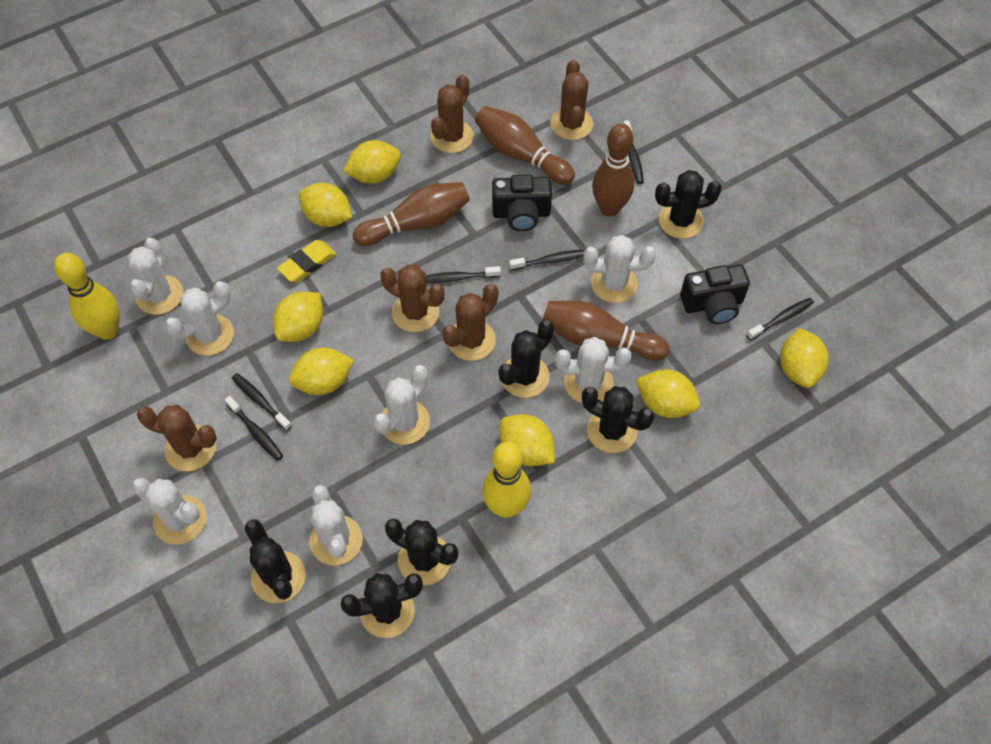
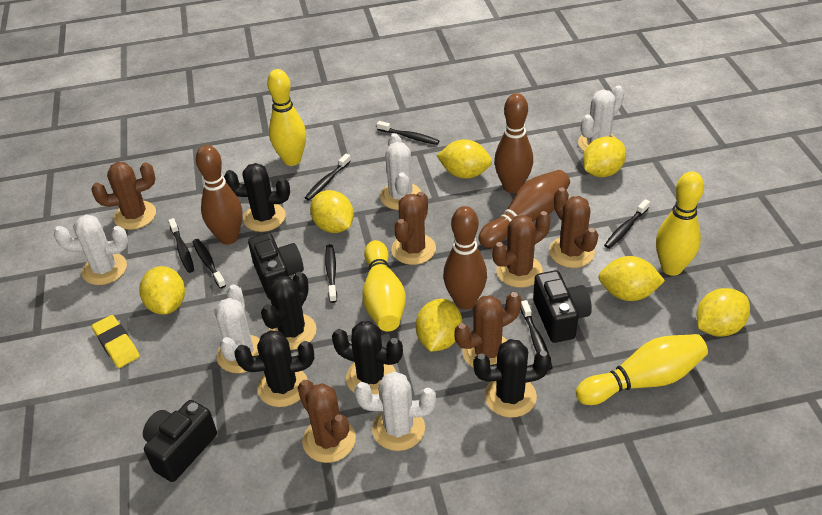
black cactus: [245,519,306,603] [340,573,423,638] [385,519,458,586] [499,320,554,398] [582,386,654,453] [655,170,722,239] = 6 -> [224,163,290,232] [234,330,314,407] [261,272,317,350] [332,321,403,394] [473,339,551,418] = 5
black camera: [492,175,552,231] [680,264,750,324] = 2 -> [143,400,217,482] [248,232,304,299] [533,270,592,343] = 3
black toothbrush: [225,396,283,461] [232,373,292,431] [426,266,501,283] [509,250,584,270] [623,120,644,184] [746,298,814,340] = 6 -> [168,218,194,273] [193,239,226,289] [305,154,351,201] [325,244,337,303] [377,121,439,145] [521,300,553,370] [604,199,650,249] = 7
brown cactus: [137,405,217,472] [380,265,445,332] [430,75,474,153] [442,284,498,361] [550,60,593,140] = 5 -> [91,162,156,230] [297,380,356,463] [392,192,436,265] [454,292,521,368] [492,211,550,288] [549,187,598,268] = 6
white cactus: [127,238,183,315] [132,477,206,545] [165,281,234,356] [309,485,363,565] [373,365,430,445] [555,337,631,403] [583,235,656,303] = 7 -> [54,215,128,285] [214,284,260,373] [354,372,436,451] [380,133,421,210] [578,86,624,152] = 5
yellow bowling pin: [54,253,120,340] [482,442,531,518] = 2 -> [267,69,306,166] [362,240,406,332] [576,334,708,405] [656,172,704,276] = 4

